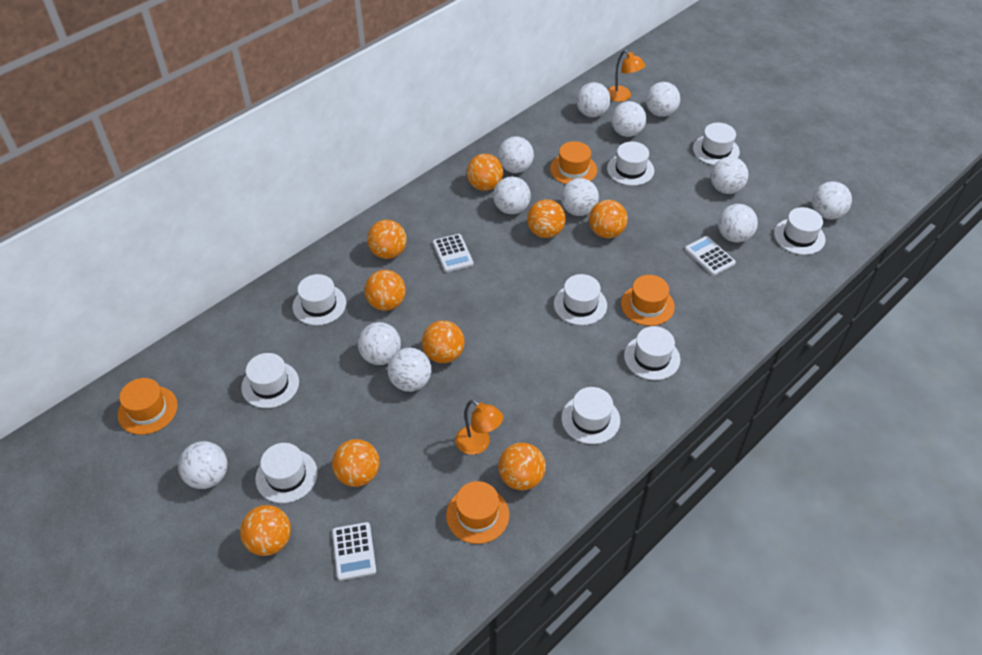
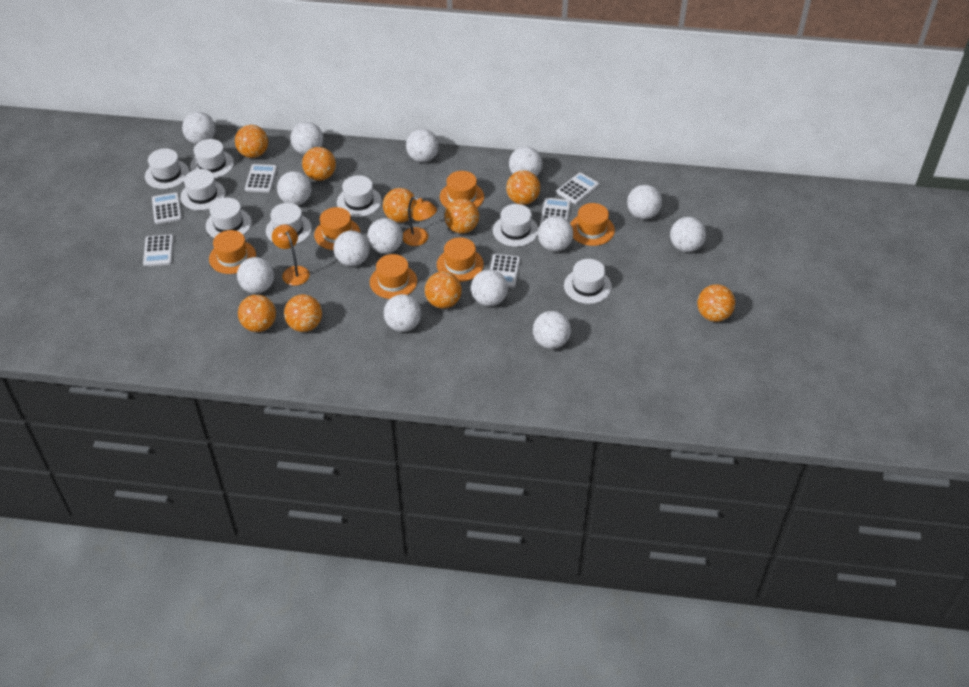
orange hat: [117,378,178,435] [446,481,509,544] [550,141,597,184] [621,275,675,326] = 4 -> [209,230,256,274] [314,207,360,250] [370,254,417,299] [437,237,484,282] [440,171,484,208] [570,203,615,246] = 6
white ball: [178,441,228,489] [358,322,401,365] [387,348,431,392] [493,176,531,214] [498,136,534,173] [561,178,599,216] [576,82,611,117] [611,101,646,137] [646,82,680,117] [711,157,748,194] [718,204,758,243] [812,181,852,220] = 12 -> [182,112,216,144] [237,257,274,294] [277,171,312,205] [290,122,323,155] [334,231,370,266] [367,218,403,254] [384,294,421,332] [406,129,439,162] [471,269,508,306] [509,147,542,176] [533,311,571,349] [538,216,573,252] [627,185,662,219] [670,217,706,252] = 14
white calculator: [332,522,376,581] [433,234,474,272] [685,236,736,276] = 3 -> [143,234,174,267] [152,192,182,224] [245,164,277,193] [490,254,520,288] [540,198,571,225] [556,173,599,204] = 6
white hat: [241,353,299,408] [255,443,318,503] [292,274,346,325] [554,274,607,325] [561,387,620,444] [607,142,654,186] [624,326,680,380] [693,123,740,165] [774,207,826,255] = 9 -> [145,149,189,189] [180,169,225,210] [190,139,234,178] [206,198,252,238] [266,203,312,244] [337,175,382,217] [493,204,538,247] [564,259,612,304] = 8

